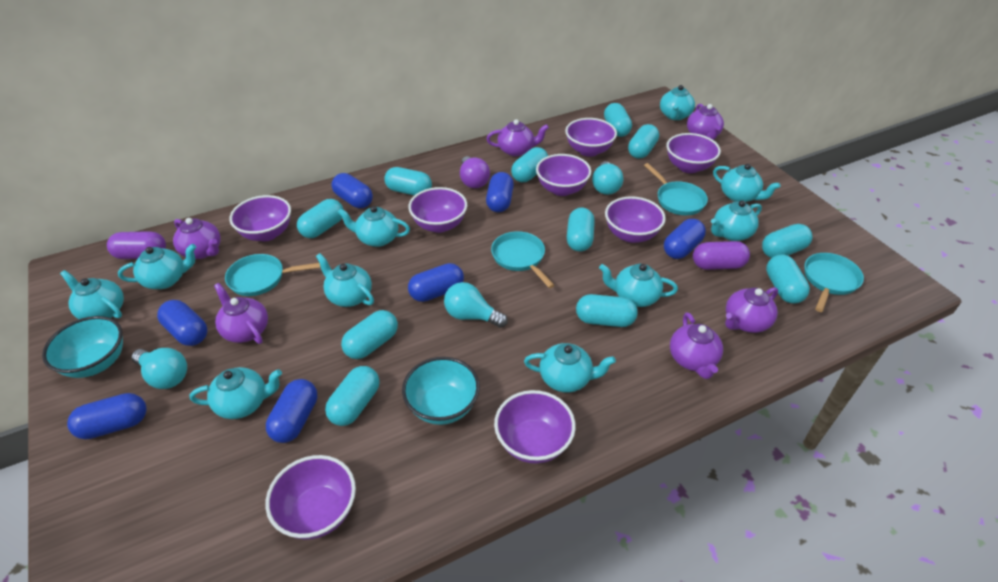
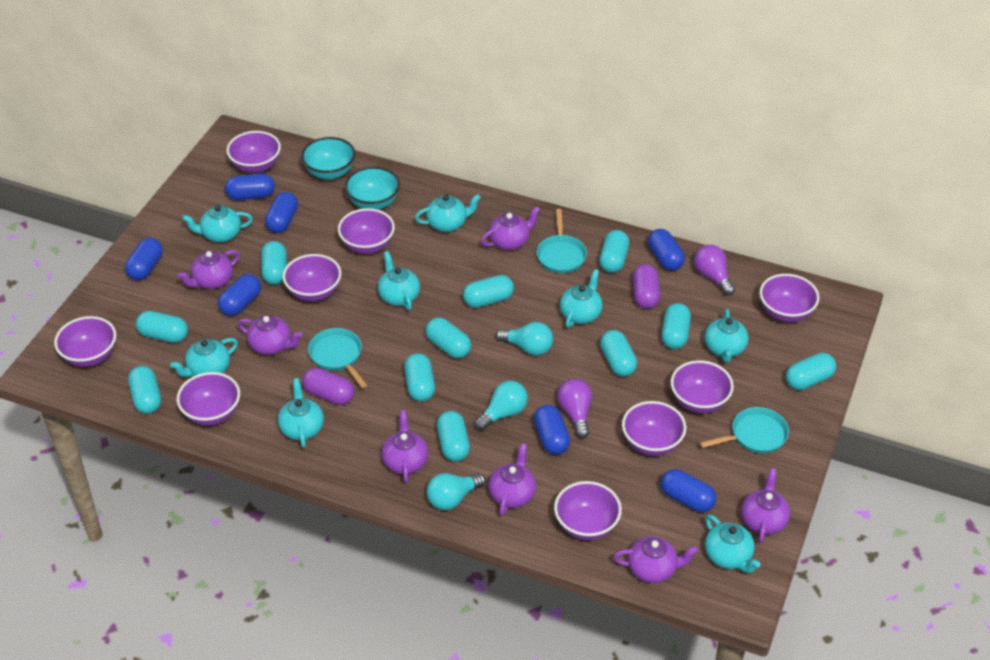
purple bowl: [229,195,291,241] [266,455,356,540] [408,187,467,233] [494,390,576,464] [536,154,591,196] [565,118,617,157] [605,196,666,243] [667,133,721,173] = 8 -> [54,316,116,367] [177,372,240,426] [227,131,281,173] [283,254,341,302] [338,208,395,254] [554,481,622,540] [622,401,686,456] [671,360,734,413] [760,274,819,322] = 9
purple light bulb: [460,156,490,188] = 1 -> [557,379,592,439] [694,245,735,296] = 2
purple teapot: [173,218,221,259] [214,283,268,344] [486,119,549,157] [670,313,723,379] [687,104,724,140] [725,287,778,333] = 6 -> [178,250,240,289] [238,315,302,355] [382,410,428,483] [481,207,540,250] [489,443,536,516] [613,536,699,583] [741,468,790,543] = 7
turquoise pan: [225,254,321,296] [491,231,555,288] [644,163,708,215] [805,253,864,312] = 4 -> [308,328,367,388] [537,209,587,273] [700,407,789,453] = 3
turquoise teapot: [60,270,124,319] [118,244,196,289] [190,367,282,419] [316,253,374,307] [337,206,410,247] [524,343,616,393] [599,264,678,307] [660,85,695,120] [711,200,762,241] [713,164,781,202] = 10 -> [170,338,238,377] [182,205,253,243] [278,378,324,448] [378,251,420,310] [415,194,481,232] [560,269,603,328] [704,309,749,363] [705,514,760,573] = 8

